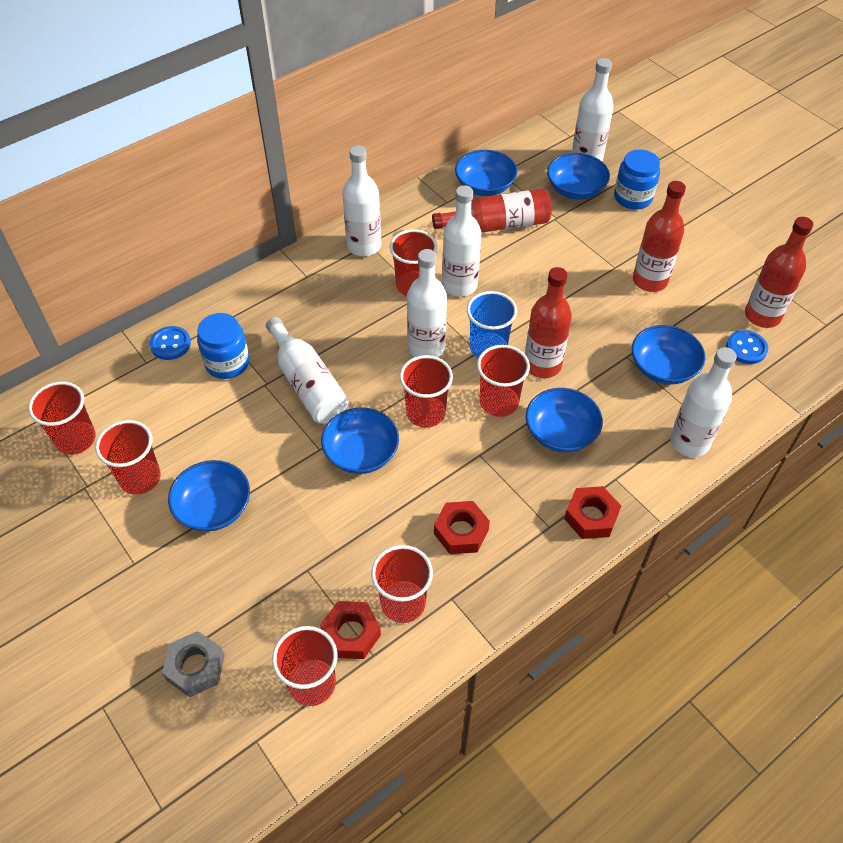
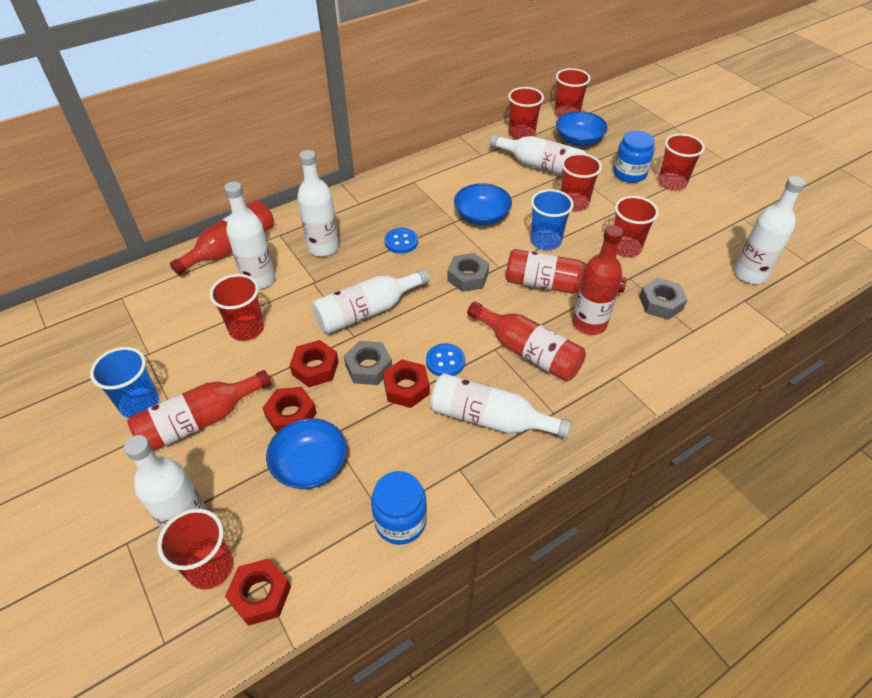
blue bowl: [168,460,250,532] [321,407,399,474] [455,150,517,196] [526,388,603,453] [547,153,610,200] [632,325,705,385] = 6 -> [266,418,347,489] [454,183,512,225] [556,111,608,146] = 3
blue cup: [467,291,517,358] = 1 -> [90,347,159,418] [530,189,574,250] = 2
grey nut: [162,631,225,697] = 1 -> [344,341,392,385] [447,253,489,292] [639,278,688,320] = 3
red bottle: [432,189,552,232] [525,267,572,378] [633,181,686,292] [745,217,814,328] = 4 -> [127,370,271,451] [170,200,274,275] [467,301,586,382] [506,249,626,294] [572,225,623,335] = 5
red nut: [320,601,381,659] [434,501,490,554] [564,486,621,539] = 3 -> [225,558,291,626] [263,387,317,433] [290,340,339,387] [383,359,430,408] = 4
white bottle: [266,317,349,424] [342,145,381,256] [407,249,447,357] [442,185,481,297] [572,58,614,161] [670,347,737,457] = 6 -> [124,435,207,530] [224,181,275,289] [297,150,339,256] [313,269,429,334] [430,373,571,438] [490,134,586,176] [734,176,806,284] = 7

